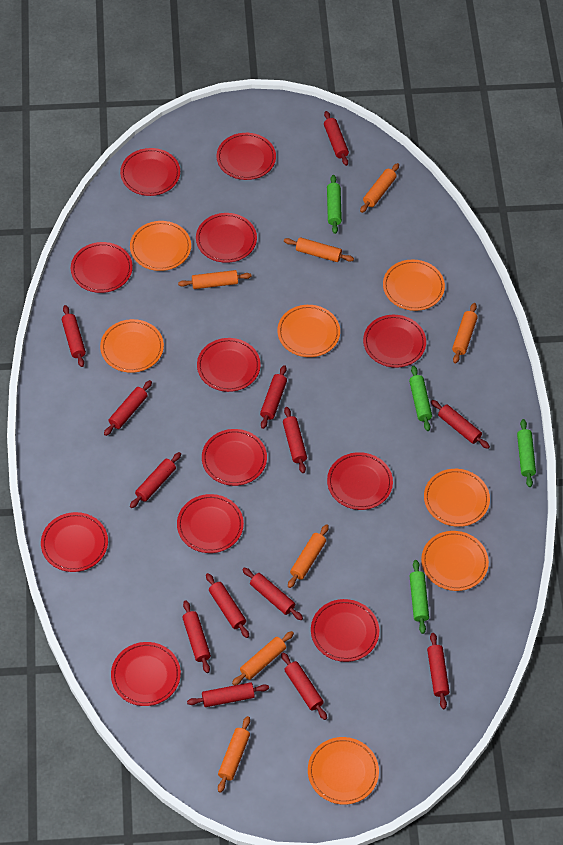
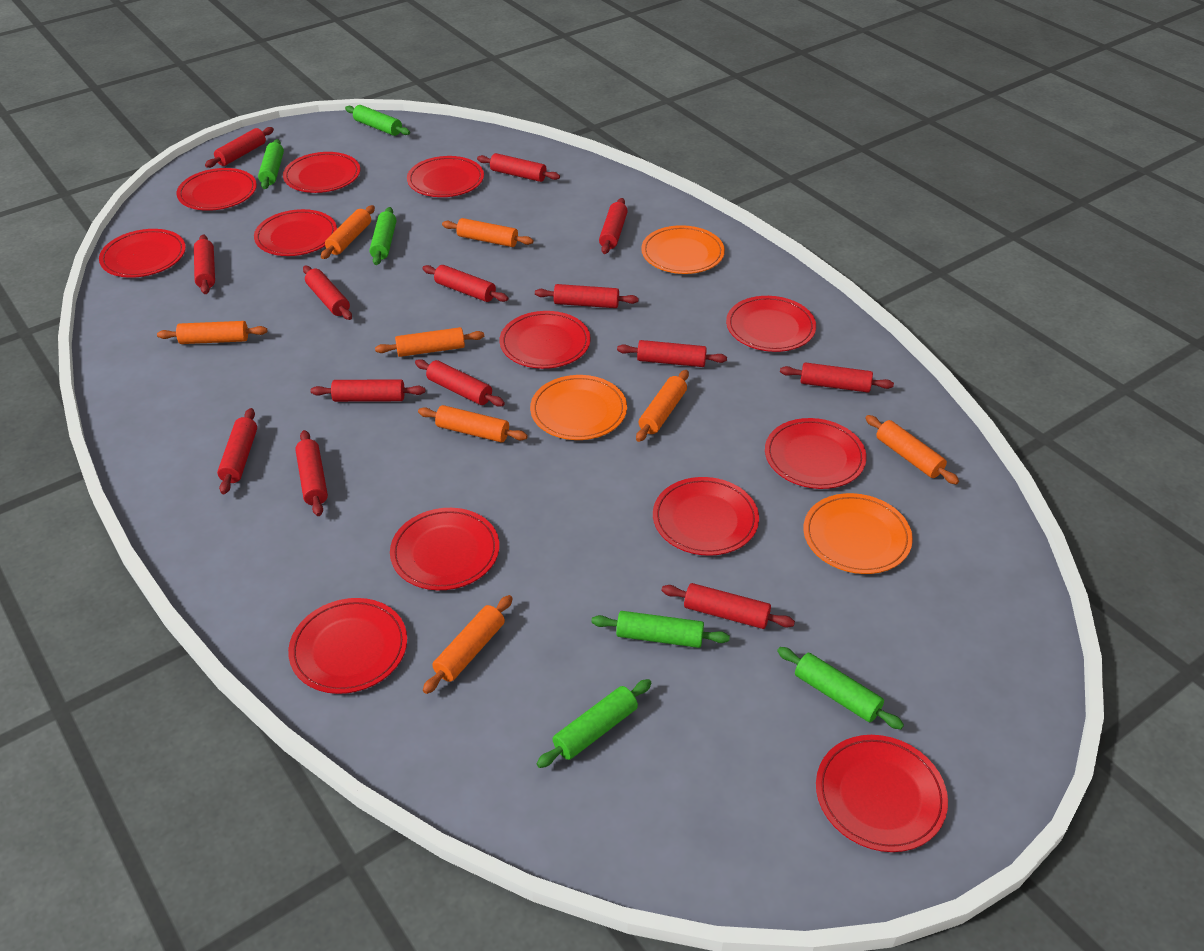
green rolling pin: [327,175,342,234] [409,366,432,431] [410,560,429,634] [517,419,536,487] = 4 -> [258,139,284,189] [345,105,410,136] [369,207,396,265] [536,679,652,768] [591,611,730,648] [777,647,904,729] = 6
orange plate: [100,319,164,373] [130,221,191,271] [277,305,340,357] [308,737,379,805] [383,259,445,311] [421,531,489,591] [424,469,490,527] = 7 -> [530,375,627,440] [641,225,725,274] [804,493,913,574] = 3
orange rolling pin: [178,270,252,289] [218,716,250,793] [232,631,294,685] [284,237,354,262] [288,524,329,588] [360,163,399,213] [452,303,478,363] = 7 -> [157,321,268,344] [321,205,375,259] [375,327,484,357] [418,405,528,442] [423,595,513,694] [442,218,533,247] [636,370,689,442] [865,415,959,485] = 8
red rolling pin: [62,305,86,367] [104,380,152,436] [130,452,181,508] [182,600,211,673] [187,682,269,707] [206,573,249,638] [242,568,303,620] [260,365,287,429] [281,652,327,720] [283,407,307,473] [324,111,349,166] [427,633,450,709] [431,400,490,449] = 13 -> [194,234,215,294] [205,127,274,168] [217,408,257,494] [295,430,328,516] [303,266,352,320] [310,379,425,402] [415,359,505,406] [422,265,508,302] [477,153,560,182] [535,284,639,308] [599,198,628,254] [617,340,727,367] [661,583,795,629] [780,362,894,393] = 14

